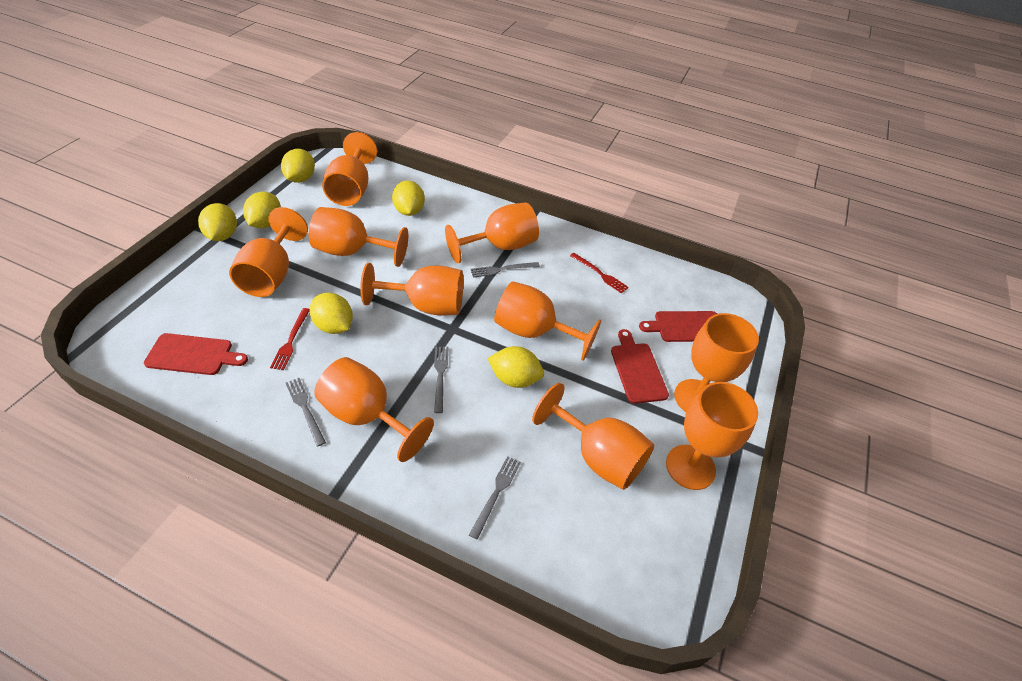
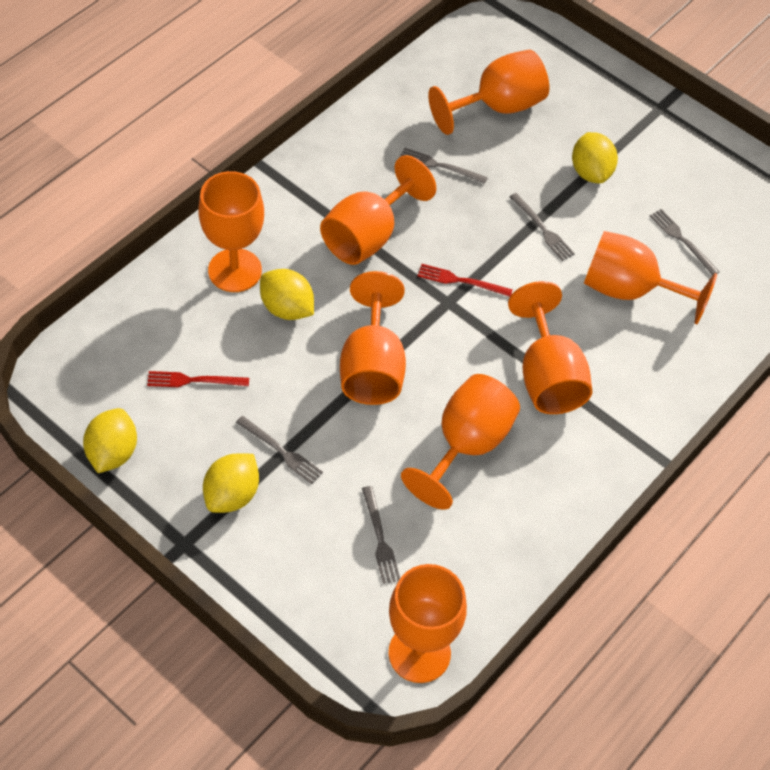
grey fork: [286,378,326,447] [434,347,448,413] [469,456,521,540] [471,262,540,278] = 4 -> [236,416,323,484] [362,486,400,584] [399,147,488,184] [509,193,575,261] [650,209,720,276] = 5
orange goblet: [229,207,308,297] [309,207,408,267] [314,357,434,462] [322,132,377,206] [360,263,463,316] [445,202,539,263] [494,281,601,361] [532,383,654,490] [666,382,758,490] [674,313,759,412] = 10 -> [198,171,264,292] [320,155,436,265] [340,271,406,405] [388,564,467,683] [401,374,520,510] [428,50,549,135] [508,281,593,414] [584,231,717,324] = 8
red cutting board: [144,333,248,375] [611,329,669,404] [639,311,717,342] = 3 -> none = 0
yellow lemon: [198,203,237,241] [243,192,281,228] [281,149,315,183] [310,293,353,334] [392,180,425,216] [488,346,544,388] = 6 -> [83,408,137,473] [203,454,259,513] [260,269,314,320] [572,132,618,183] = 4

